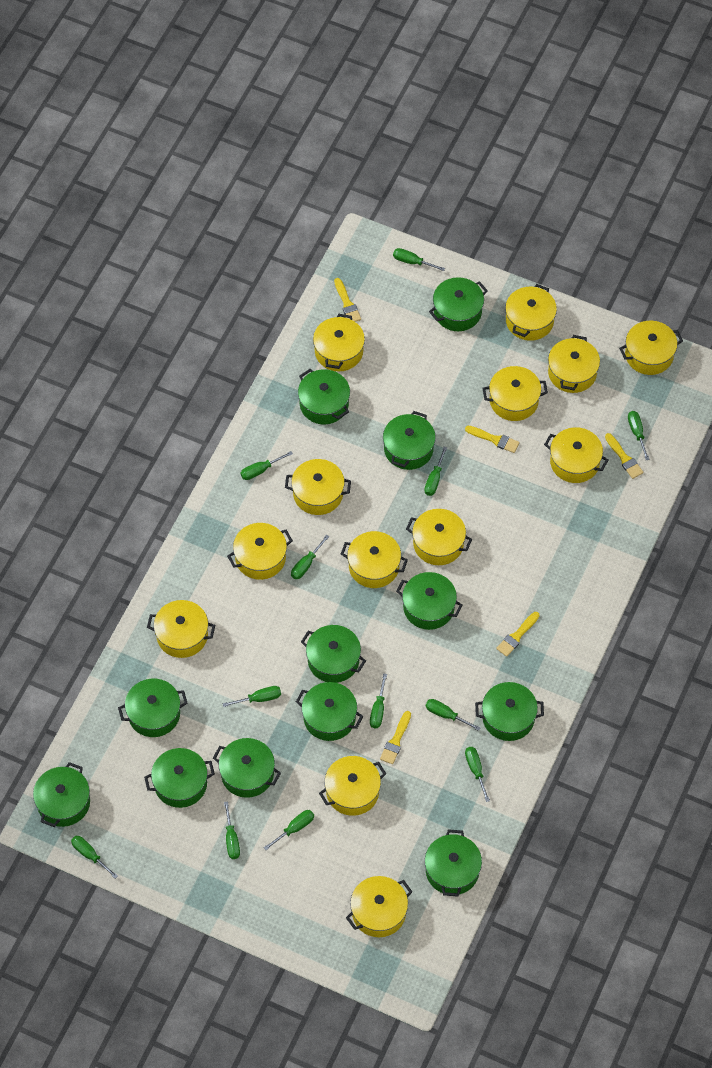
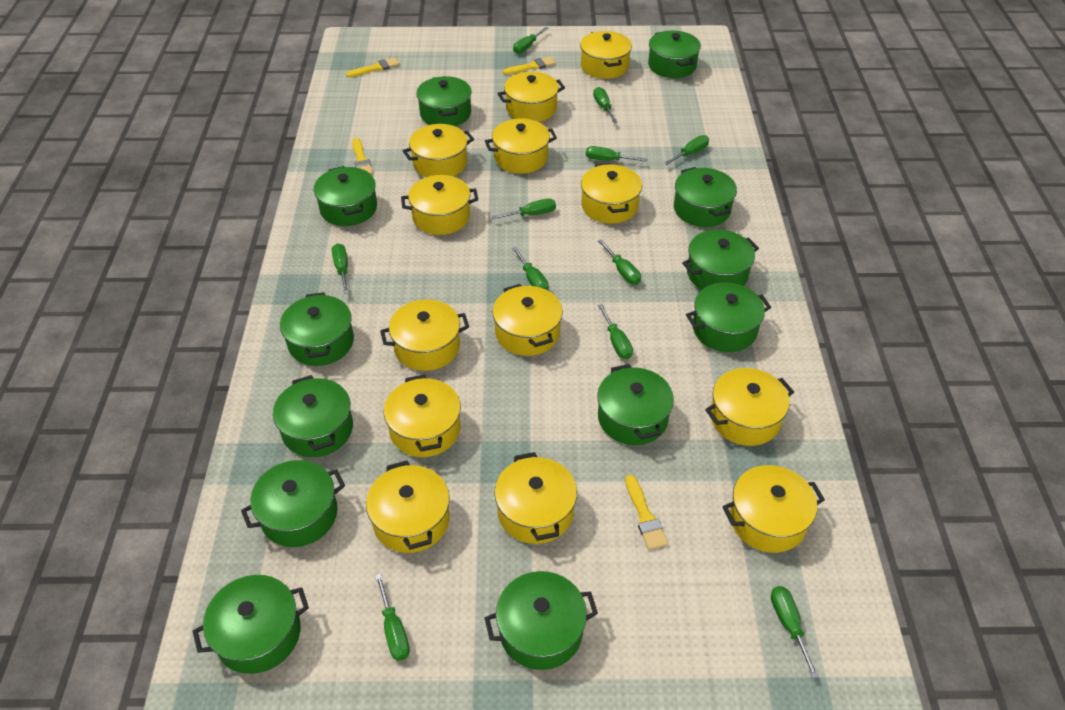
green screwdriver: [71,836,118,879] [223,686,281,707] [224,802,240,859] [241,451,293,480] [264,810,314,850] [291,535,329,579] [370,673,387,728] [393,248,445,271] [424,447,447,496] [426,699,481,731] [465,747,490,802] [628,411,649,460] = 12 -> [332,243,349,294] [375,574,410,661] [492,199,556,219] [512,247,549,290] [513,27,548,54] [586,146,648,162] [593,87,617,123] [598,239,641,285] [598,304,633,359] [664,135,709,165] [771,586,819,678] = 11
yellow brush: [334,278,361,322] [380,711,411,764] [465,426,520,453] [496,612,540,657] [605,433,644,479] = 5 -> [346,57,400,77] [352,138,373,174] [503,56,556,75] [625,475,668,550] = 4

